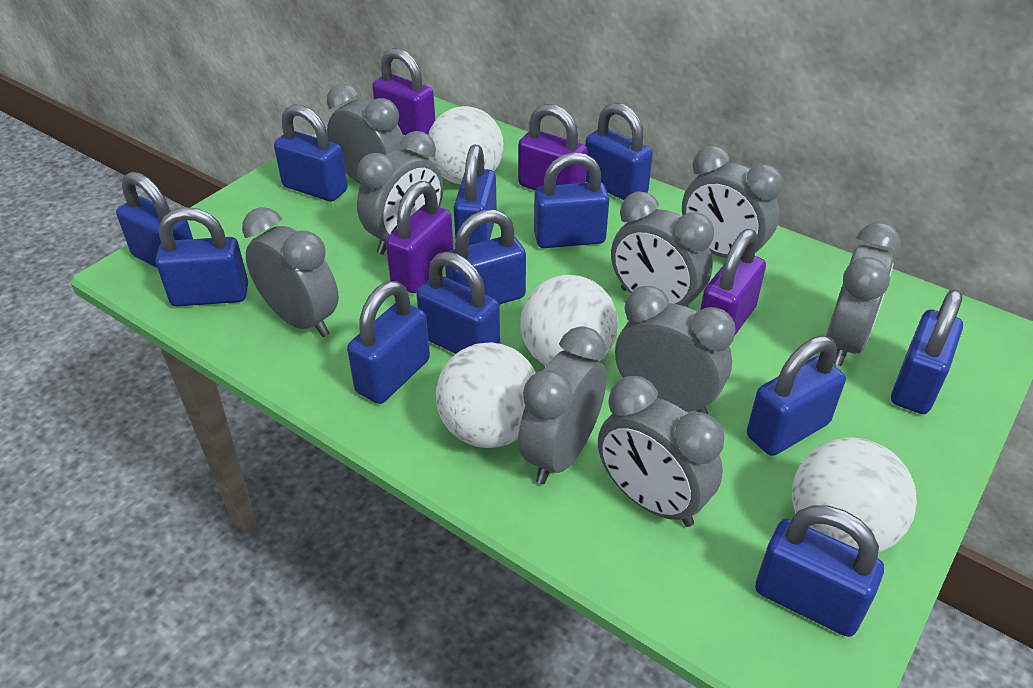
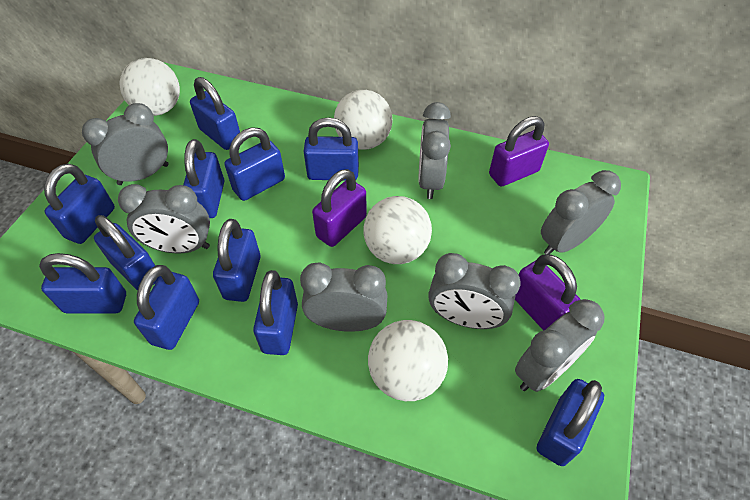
blue padlock: [116,171,193,268] [156,207,248,306] [274,104,348,202] [347,281,430,404] [416,252,500,354] [445,209,526,305] [454,145,497,246] [534,152,609,248] [585,103,653,200] [747,336,846,456] [755,505,884,637] [891,289,963,414] = 12 -> [39,253,126,314] [44,164,115,244] [94,215,160,291] [134,265,199,350] [183,139,224,218] [190,77,240,150] [213,219,261,302] [224,127,285,201] [253,270,298,355] [304,117,359,181] [537,379,604,466] = 11
grey clock: [242,207,339,337] [327,83,407,184] [357,131,443,255] [518,326,606,484] [598,376,724,527] [611,192,714,308] [615,286,736,414] [682,146,783,258] [826,222,900,366] = 9 -> [82,103,168,185] [118,184,210,254] [300,262,387,332] [418,102,451,199] [428,253,520,329] [515,299,604,392] [541,170,621,254] = 7
purple padlock: [372,48,435,135] [386,181,454,293] [518,104,588,190] [700,229,766,335] = 4 -> [312,169,367,247] [489,116,549,187] [515,254,581,330] = 3

